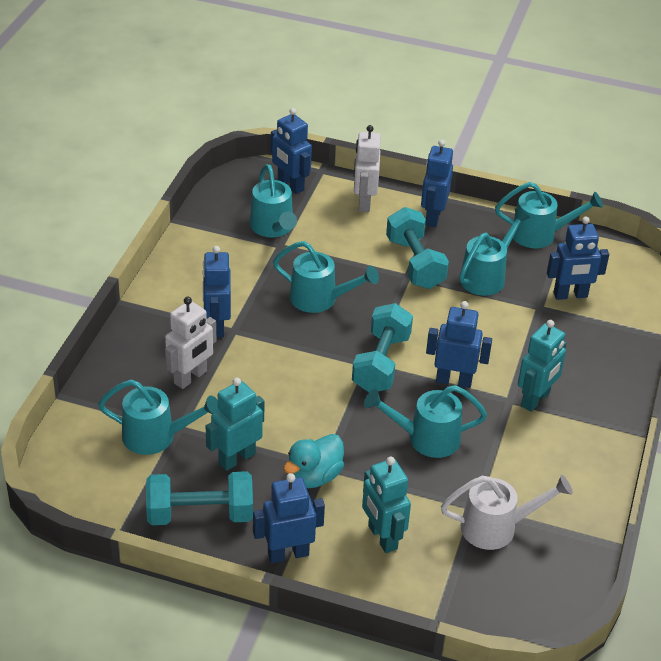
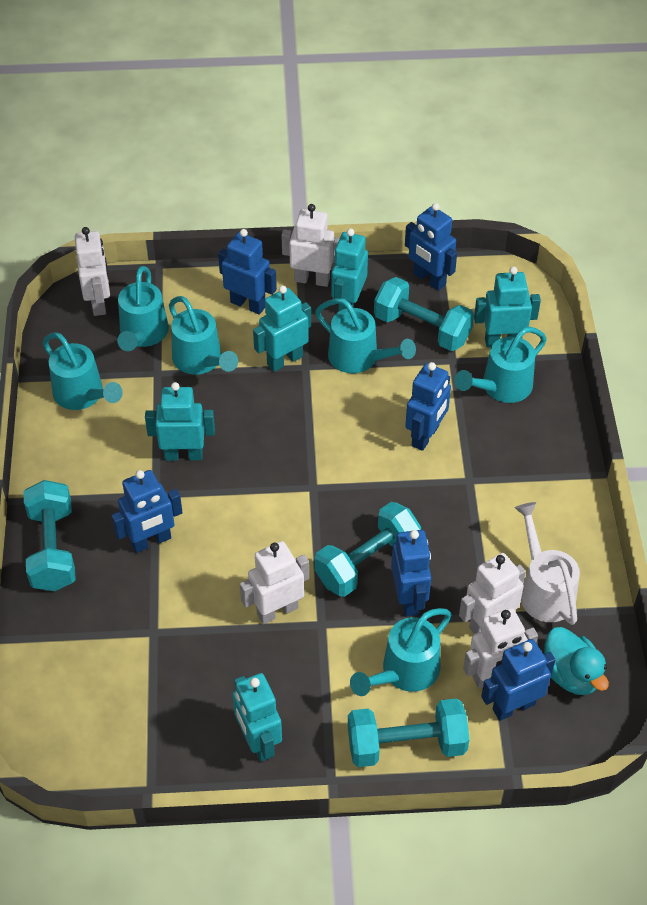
turquoise dumbbell: [146,471,253,525] [352,303,413,392] [386,207,449,289] = 3 -> [23,480,76,591] [315,502,421,597] [348,698,470,767] [374,277,474,351] = 4
turquoise robot: [206,378,264,471] [362,457,411,553] [518,320,566,412] = 3 -> [145,382,215,461] [232,673,282,762] [253,286,311,372] [331,228,368,312] [474,267,541,347] = 5
white robot: [165,297,216,389] [354,125,381,212] = 2 -> [75,227,110,316] [240,541,309,624] [281,204,340,287] [459,553,526,634] [463,608,538,689] = 5

